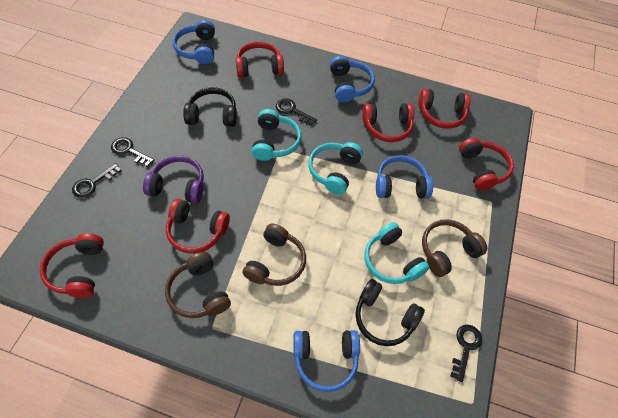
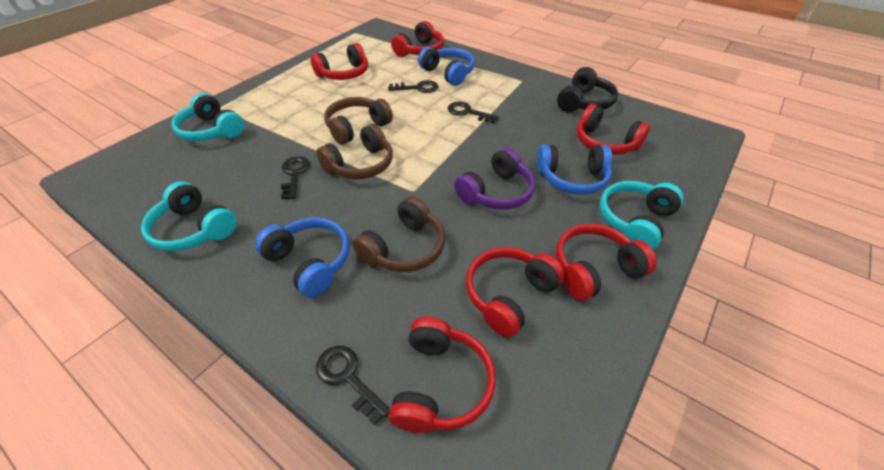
black headphones: [183,87,237,127] [355,279,425,346] = 2 -> [557,67,618,112] = 1
blue headphones: [172,20,215,64] [293,330,360,392] [330,56,375,102] [376,155,433,199] = 4 -> [255,217,350,297] [418,47,475,86] [537,145,612,195] = 3

